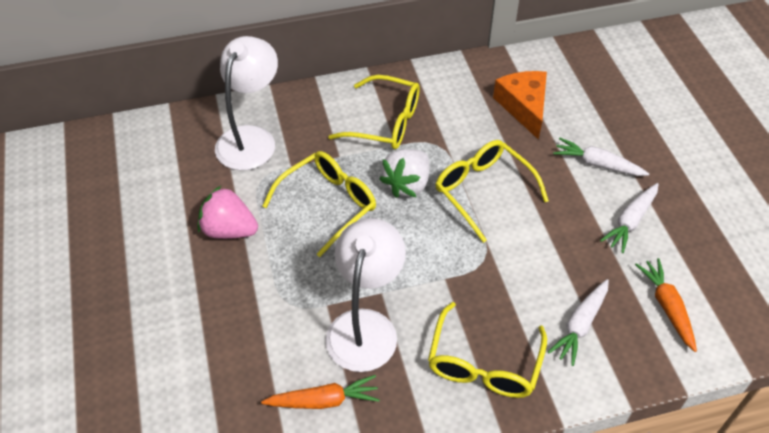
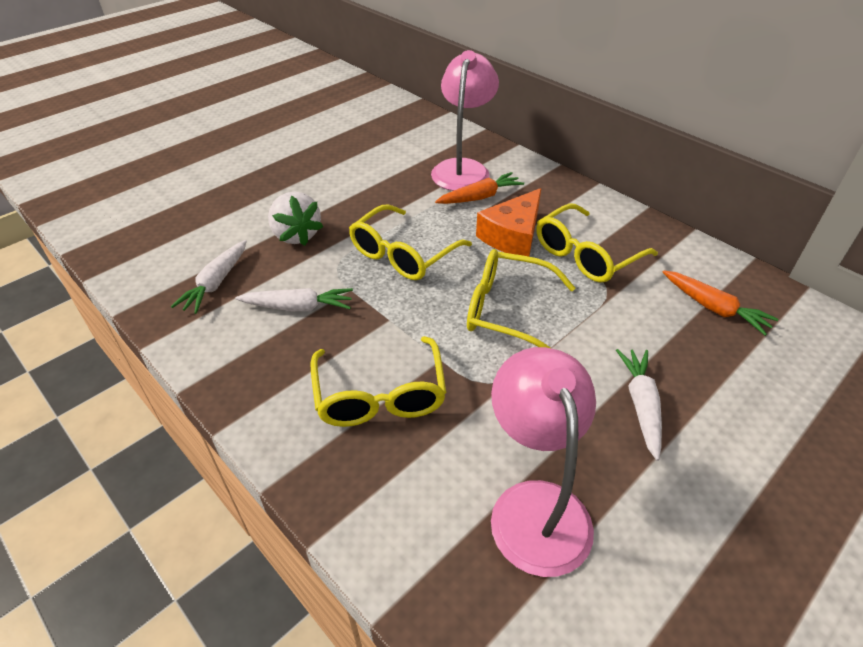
pink lamp: none = 0 -> [431,50,499,191] [491,347,596,577] = 2
pink strawberry: [198,186,258,239] = 1 -> none = 0
white lamp: [215,36,278,170] [326,218,406,372] = 2 -> none = 0

